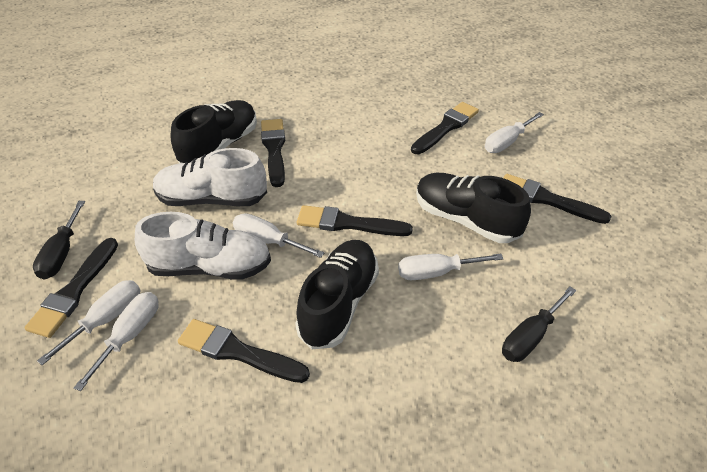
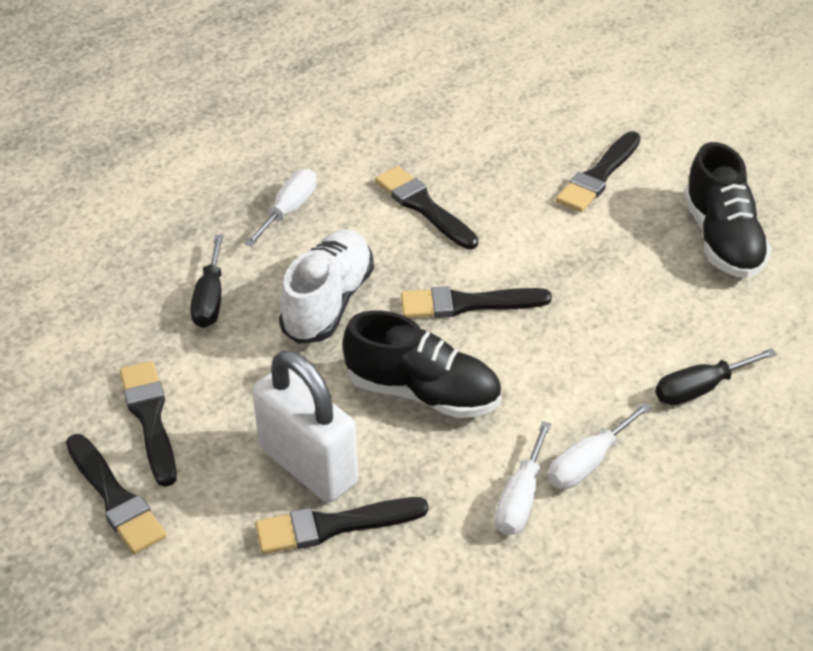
black shoe: [170,100,257,163] [295,240,379,349] [416,173,531,243] = 3 -> [343,310,501,418] [684,142,771,278] = 2
white padlock: none = 0 -> [252,350,358,502] = 1
white screwdriver: [37,280,141,365] [74,292,159,391] [233,213,324,258] [398,254,503,280] [485,112,544,153] = 5 -> [245,169,317,247] [495,421,551,535] [548,402,651,489] = 3
white shoe: [135,212,271,280] [153,148,267,206] = 2 -> [279,229,374,344] = 1

